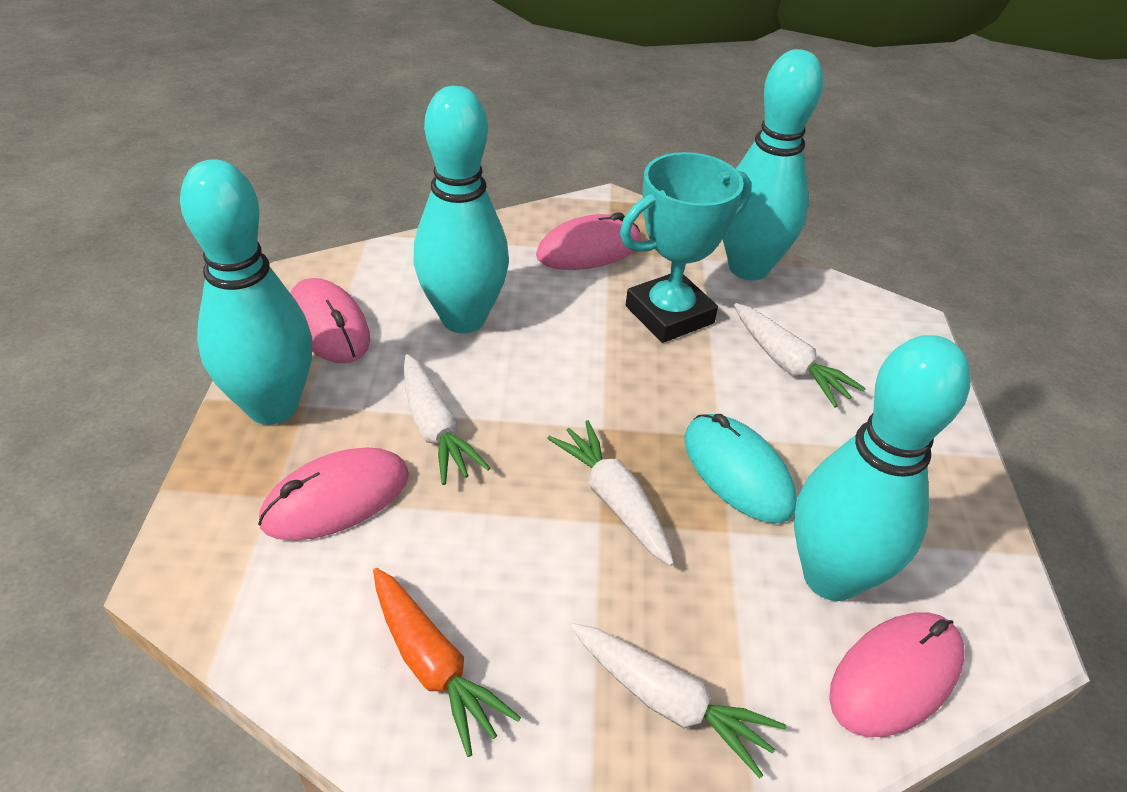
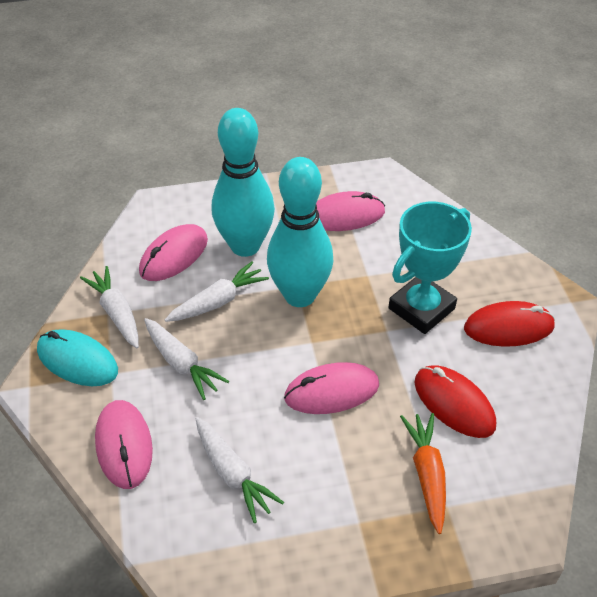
red mouse: none = 0 -> [415,365,496,438] [464,301,555,347] = 2
turquoise bowling pin: [180,159,312,425] [413,86,509,333] [722,49,824,280] [794,335,971,601] = 4 -> [212,108,275,257] [267,157,333,307] = 2

